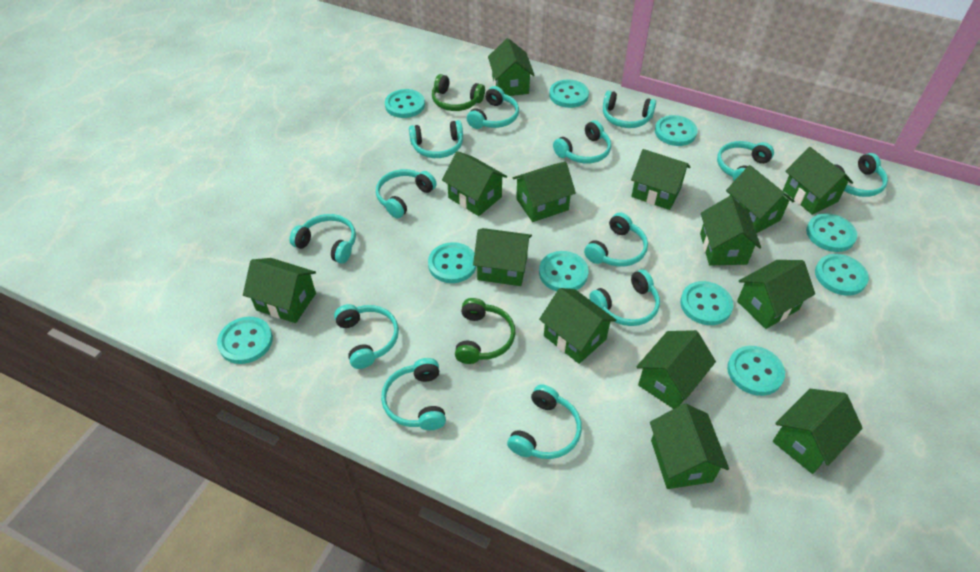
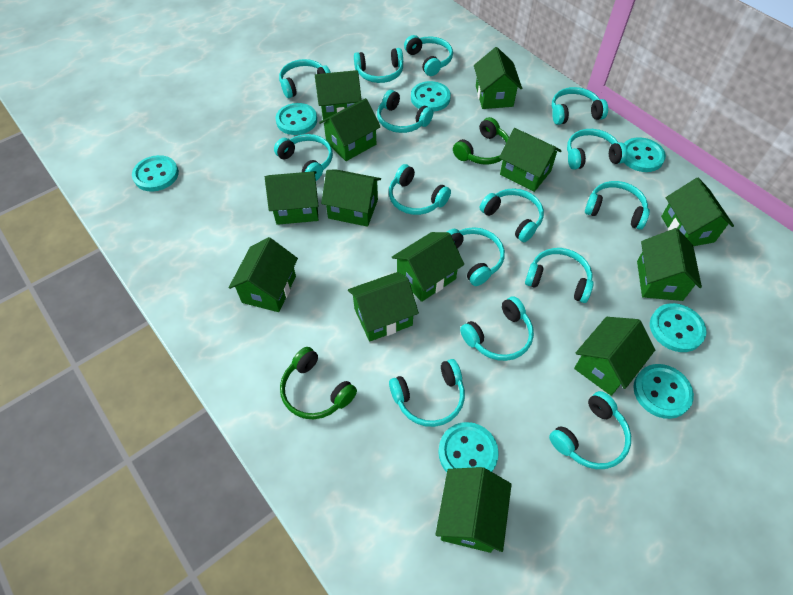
green house: [243,258,316,323] [442,151,507,216] [473,228,532,286] [488,38,535,96] [513,162,576,222] [539,288,616,364] [631,149,690,210] [636,330,716,409] [650,403,729,489] [700,196,761,265] [726,165,795,233] [737,260,815,329] [773,389,863,474] [783,147,853,215] = 14 -> [229,237,298,312] [265,171,318,225] [315,70,362,121] [319,98,381,161] [321,170,381,227] [348,272,419,341] [392,232,464,302] [435,467,512,553] [474,47,522,109] [499,128,561,192] [574,317,655,396] [637,228,702,301] [661,178,734,246] = 13
turquoise button: [217,317,273,364] [385,89,425,118] [428,242,476,283] [539,251,588,291] [549,79,589,108] [655,115,697,146] [680,281,733,325] [727,346,785,396] [806,213,857,252] [815,254,869,296] = 10 -> [132,155,179,192] [276,103,317,135] [411,81,451,112] [438,422,499,472] [624,137,666,172] [633,364,694,419] [650,303,707,352] = 7
turquoise headphones: [290,214,356,264] [334,304,399,369] [376,169,437,218] [381,358,446,430] [409,120,463,158] [467,86,519,129] [507,384,582,459] [553,120,611,163] [584,212,648,267] [589,269,660,326] [603,91,656,128] [717,141,774,181] [835,153,888,197] = 13 -> [274,134,333,181] [279,59,331,98] [354,48,403,83] [377,90,433,133] [389,164,451,215] [389,359,465,427] [404,35,453,76] [447,227,505,286] [460,296,534,361] [480,188,544,242] [525,248,594,303] [549,391,631,469] [552,87,608,125] [567,129,627,170] [585,181,650,230] = 15

